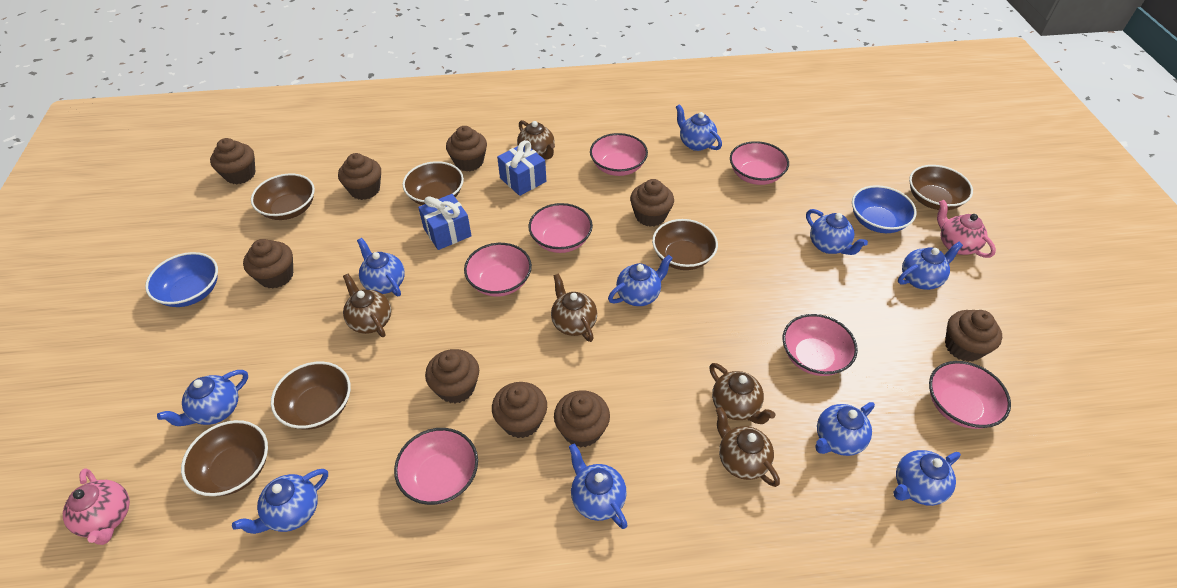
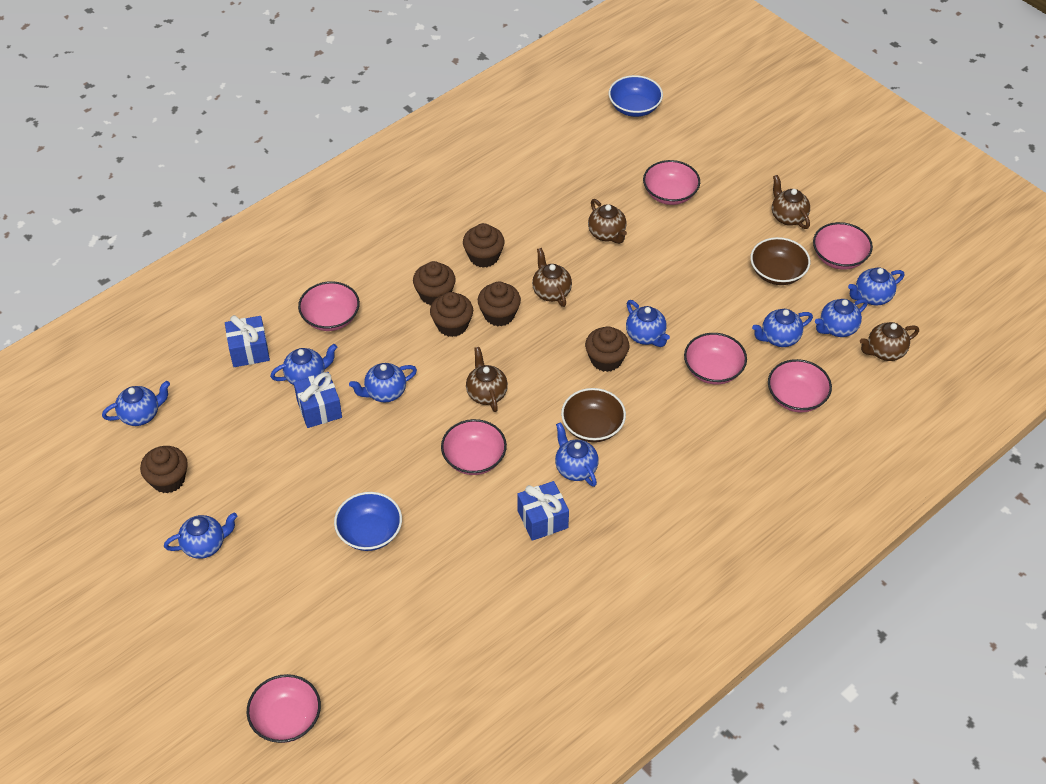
blue gift: [418,194,471,250] [497,140,546,196] = 2 -> [225,315,270,367] [294,372,342,428] [518,481,569,541] = 3
blue teapot: [157,370,248,426] [232,469,328,534] [357,238,405,296] [569,444,628,529] [608,255,673,306] [676,104,722,151] [806,209,868,255] [815,402,875,456] [893,450,961,506] [898,242,963,290] = 10 -> [102,381,170,426] [164,512,237,559] [270,344,337,385] [349,363,417,402] [555,422,599,487] [626,300,670,347] [752,309,813,347] [815,299,868,337] [848,267,904,305] = 9
brown bowl: [181,420,268,496] [251,173,315,220] [271,361,351,430] [403,161,464,205] [652,219,718,270] [909,165,973,210] = 6 -> [561,388,626,442] [750,237,810,285] = 2
brown cupcake: [210,138,256,184] [243,239,293,289] [338,153,381,200] [425,349,479,403] [446,126,487,171] [492,382,547,438] [554,390,610,448] [630,179,674,227] [945,310,1002,362] = 9 -> [140,446,188,493] [413,261,456,305] [430,292,473,337] [463,223,505,268] [478,281,521,326] [585,326,629,372] = 6
pink teapot: [63,468,130,545] [937,200,996,258] = 2 -> none = 0

